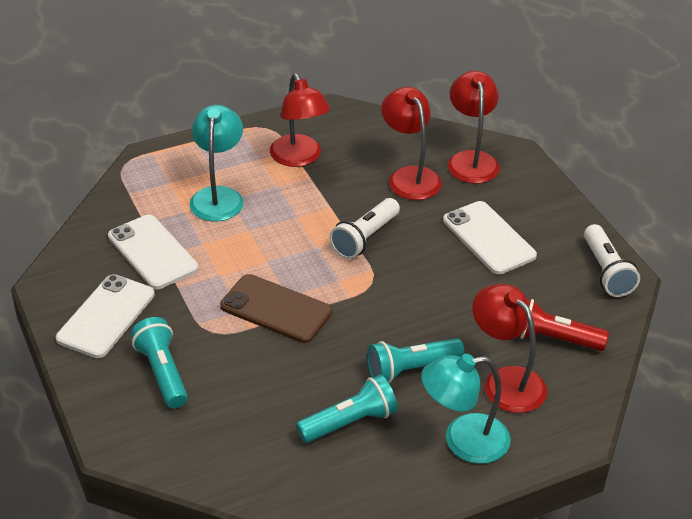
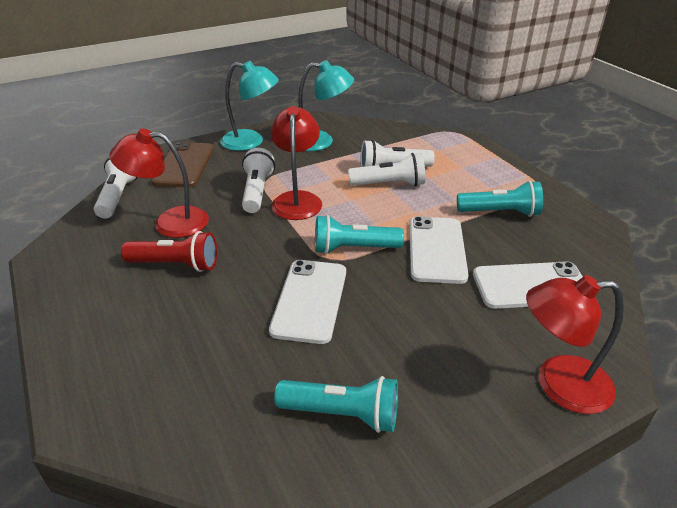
red lamp: [270,73,330,167] [381,87,442,200] [448,71,500,184] [473,284,547,413] = 4 -> [109,129,209,238] [271,106,322,220] [526,275,624,414] = 3
white flashlight: [329,198,400,259] [584,224,640,297] = 2 -> [94,156,138,219] [242,148,275,213] [348,153,425,186] [361,140,435,167] = 4

